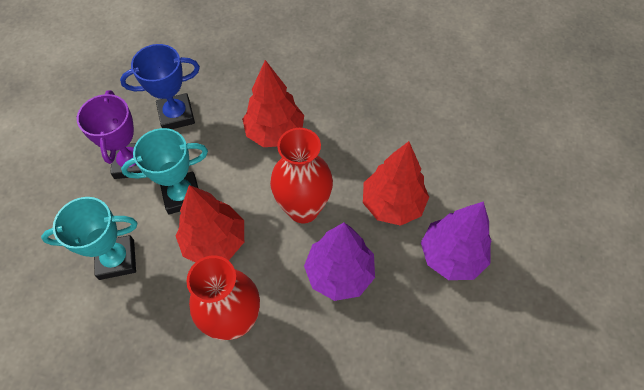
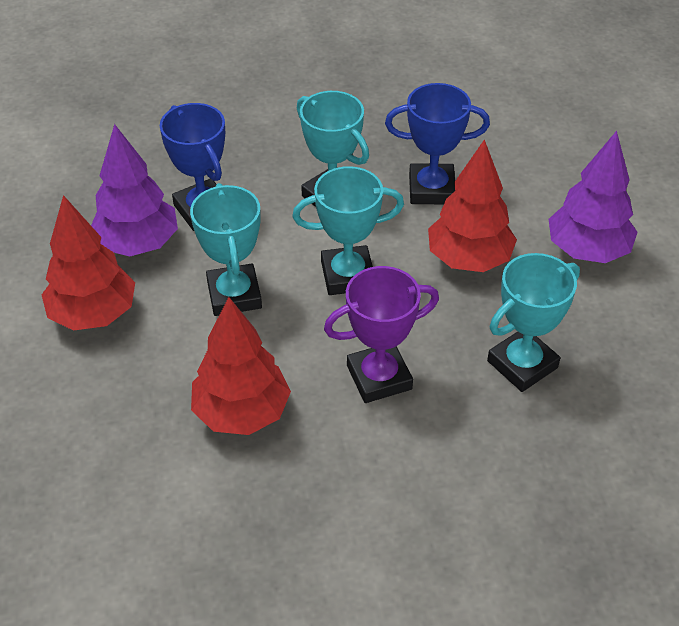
blue trophy: [120,44,200,129] = 1 -> [160,103,225,231] [385,83,490,204] = 2
red vase: [186,256,260,340] [270,128,333,223] = 2 -> none = 0
turquoise trophy: [41,197,137,280] [121,128,208,214] = 2 -> [190,183,262,316] [292,166,404,295] [297,91,369,207] [487,253,580,392] = 4

